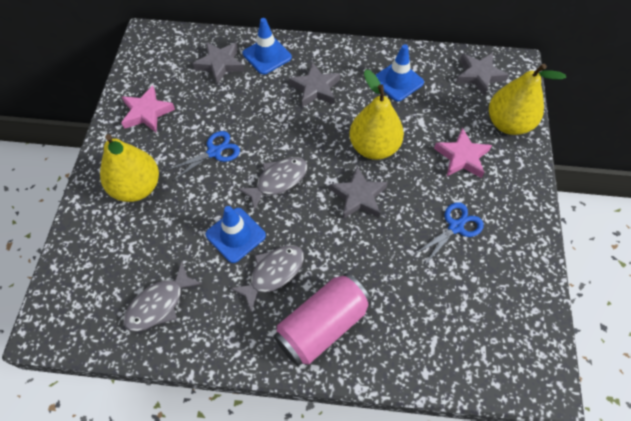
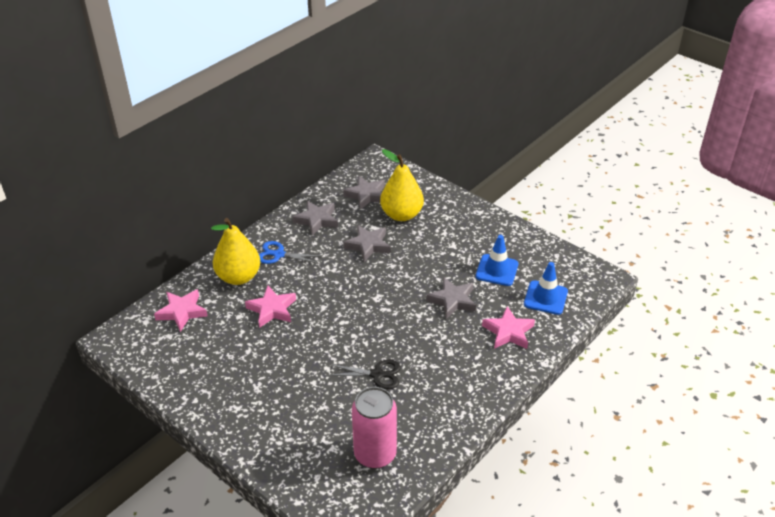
black scissors: none = 0 -> [327,360,401,389] = 1
blue scissors: [166,131,240,181] [415,202,484,265] = 2 -> [259,241,322,264] = 1
blue traffic cone: [206,206,266,263] [243,18,292,75] [376,44,424,102] = 3 -> [476,235,518,286] [524,262,568,315] = 2
grey fish: [123,262,202,332] [230,245,304,311] [238,157,308,210] = 3 -> none = 0
pink star: [121,85,175,132] [434,128,492,178] = 2 -> [154,289,208,332] [245,286,296,328] [482,306,535,349] = 3
yellow pear: [100,134,159,202] [349,69,404,160] [489,64,566,135] = 3 -> [211,218,260,285] [380,149,424,221] = 2

